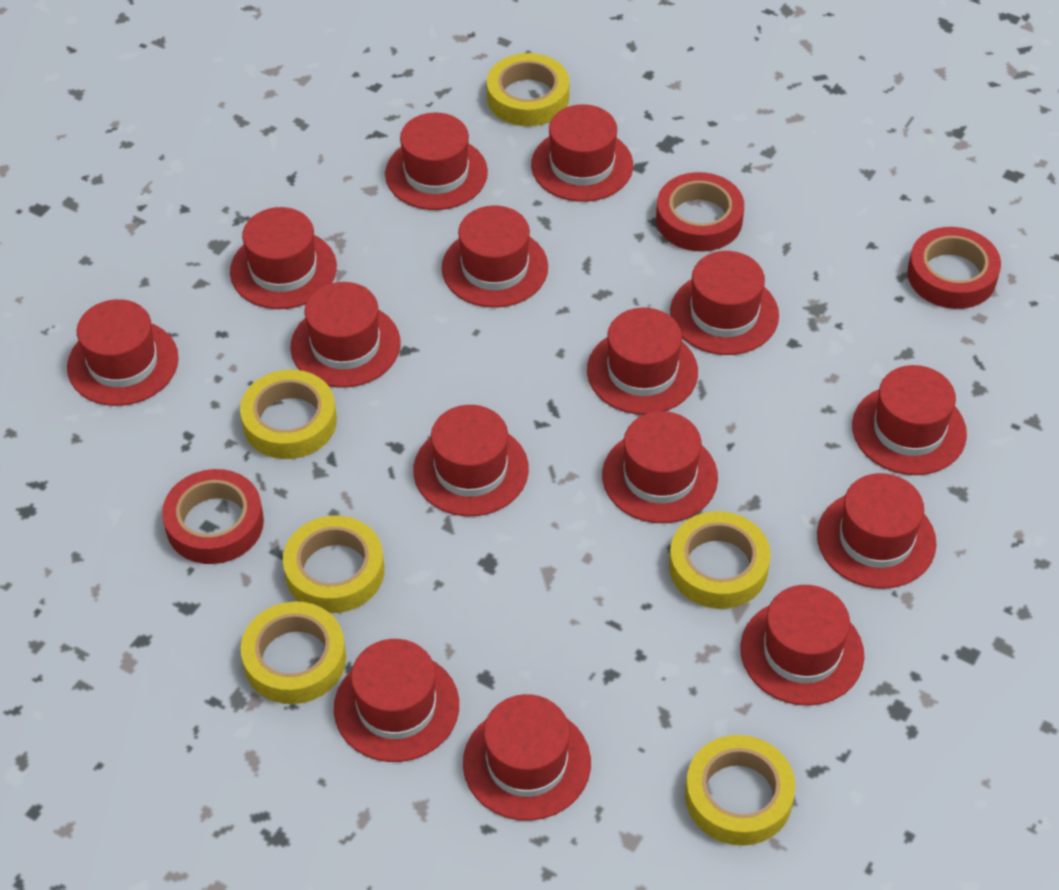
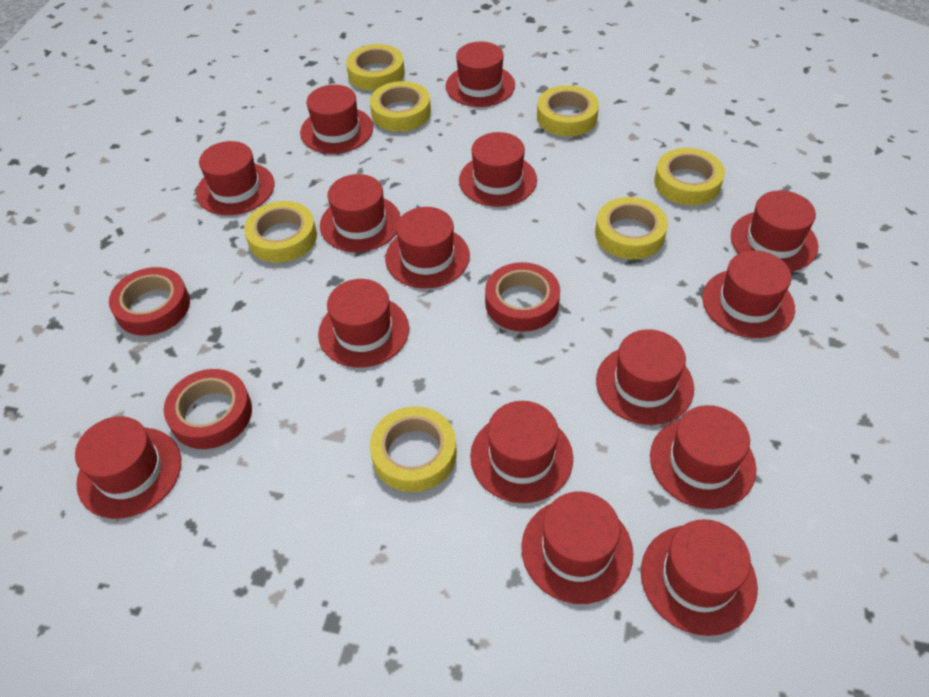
yellow tape: [240,370,337,459] [241,602,346,704] [283,516,384,613] [487,53,569,126] [669,511,771,609] [685,735,795,846] = 6 -> [244,201,317,263] [346,44,405,91] [370,81,431,131] [370,407,457,492] [537,85,599,136] [595,197,668,259] [654,148,725,205] = 7

